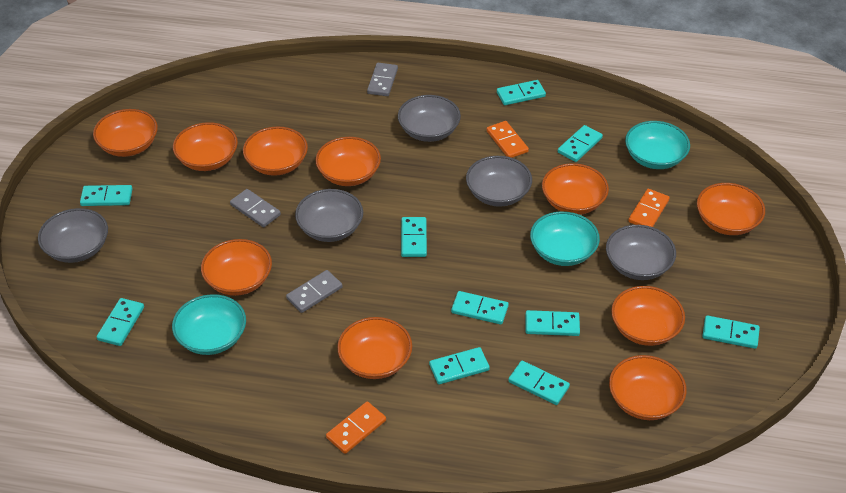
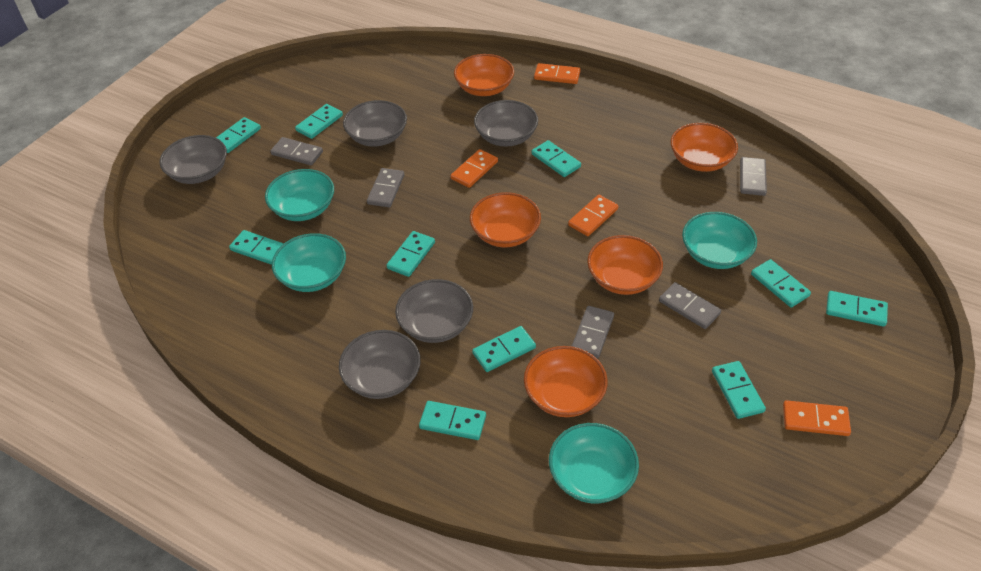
grey domino: [230,189,281,227] [286,270,343,313] [367,63,398,96] = 3 -> [270,137,323,165] [367,168,404,207] [572,306,614,358] [659,282,721,329] [740,157,767,196] = 5
orange bowl: [93,109,158,157] [173,122,238,171] [201,239,272,296] [243,126,308,176] [315,137,381,186] [337,317,412,379] [542,163,609,215] [609,355,687,420] [611,286,685,346] [697,183,765,235] = 10 -> [454,54,514,96] [470,192,541,247] [524,346,608,417] [587,235,663,295] [671,123,738,172] = 5
orange domino: [326,402,386,454] [487,121,529,158] [628,189,670,227] = 3 -> [451,149,498,188] [534,63,581,84] [568,195,618,236] [783,400,851,436] = 4
turquoise bowl: [172,294,246,355] [530,211,600,266] [625,121,690,169] = 3 -> [265,169,334,221] [272,233,346,292] [549,423,639,503] [682,212,757,269] = 4

